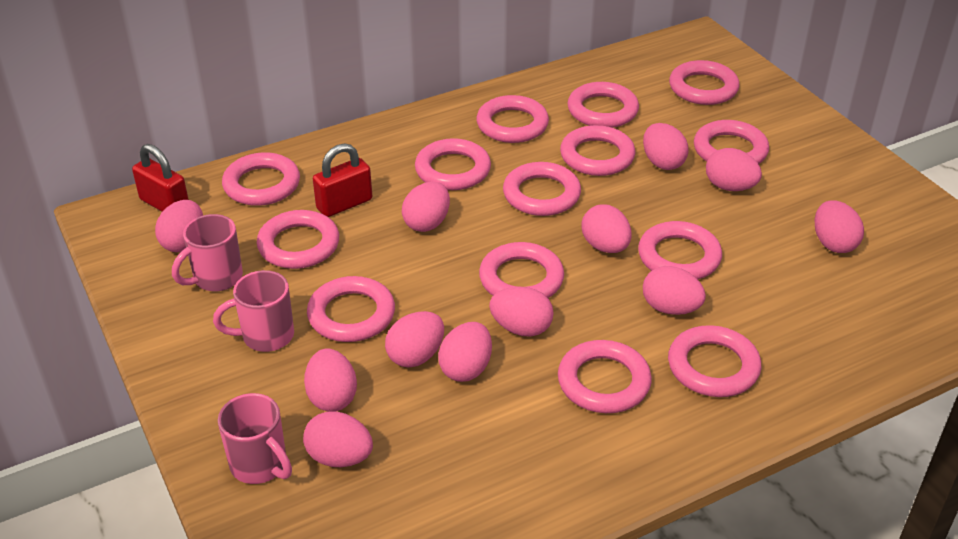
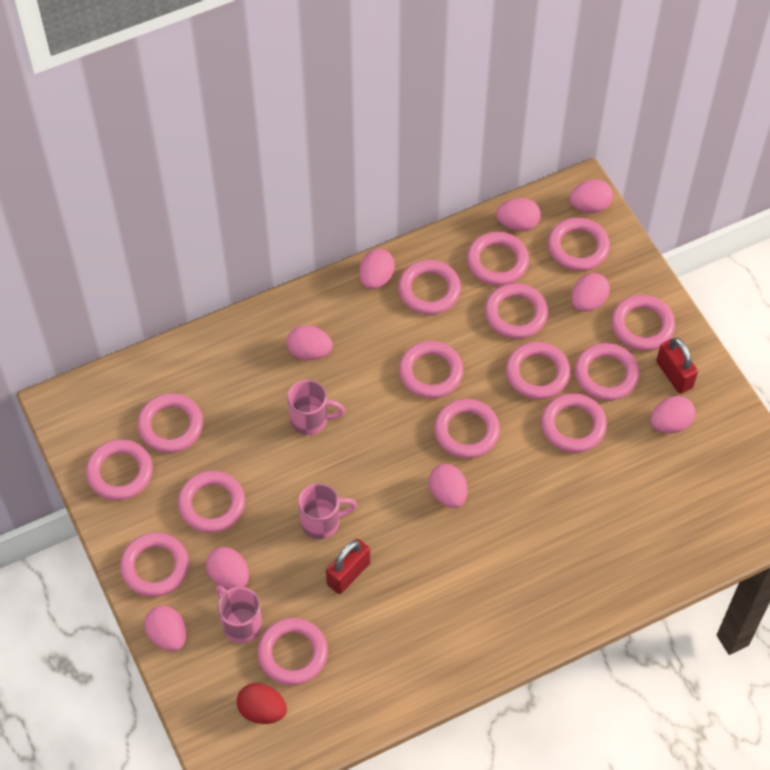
pink egg: [155,200,203,252] [303,411,373,467] [304,348,357,412] [385,311,444,367] [402,182,450,232] [438,322,492,382] [489,286,554,337] [581,204,632,253] [643,123,689,170] [643,266,706,315] [706,148,762,191] [814,201,864,253] = 12 -> [144,606,186,651] [206,547,249,589] [286,325,333,360] [359,249,395,289] [429,464,468,508] [496,198,541,231] [569,179,613,213] [571,273,610,312] [651,396,695,433] = 9
pink ring: [222,152,300,206] [257,210,339,269] [307,276,395,342] [415,138,491,190] [476,95,549,143] [479,242,564,298] [503,162,581,216] [558,340,652,413] [560,125,635,176] [567,82,639,128] [638,221,722,279] [668,325,761,397] [669,60,740,105] [694,120,769,164] = 14 -> [86,439,153,500] [120,533,189,597] [137,393,203,453] [178,471,245,533] [257,618,328,685] [398,260,461,315] [399,341,464,399] [434,399,500,458] [467,232,529,286] [485,283,548,339] [506,342,570,399] [541,393,607,453] [548,217,610,271] [575,343,639,401] [611,295,675,351] = 15
red egg: none = 0 -> [237,683,287,724] = 1

